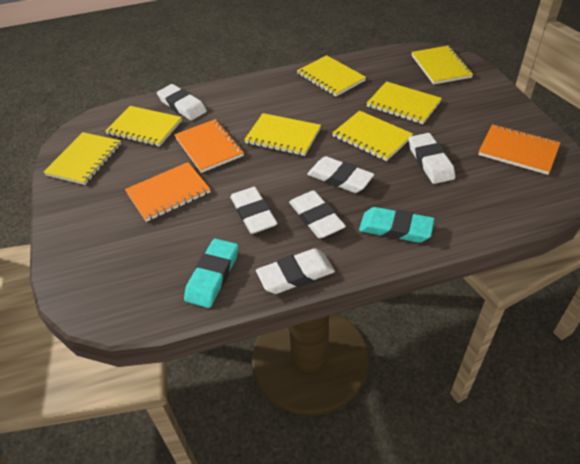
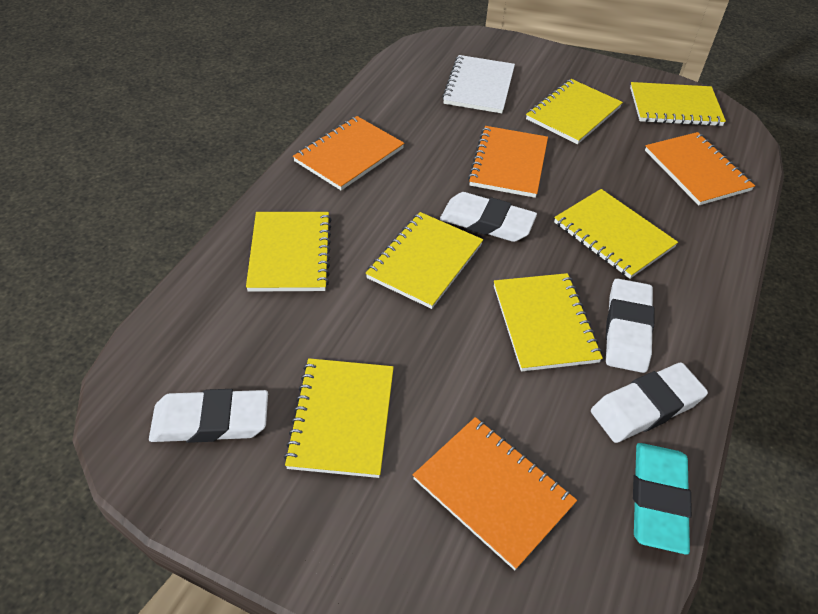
orange notebook: [125,162,210,222] [174,119,244,173] [478,124,561,175] = 3 -> [293,116,404,190] [413,417,577,570] [468,126,548,198] [645,132,755,206] = 4
turquoise eraser: [184,239,238,308] [359,207,434,243] = 2 -> [633,443,692,555] = 1
white eraser: [157,84,207,120] [230,187,278,234] [256,248,335,294] [289,190,346,238] [307,156,374,193] [408,133,455,184] = 6 -> [149,389,268,443] [440,192,537,242] [591,362,708,443] [606,278,655,373] = 4
white notebook: none = 0 -> [442,55,515,113] = 1

